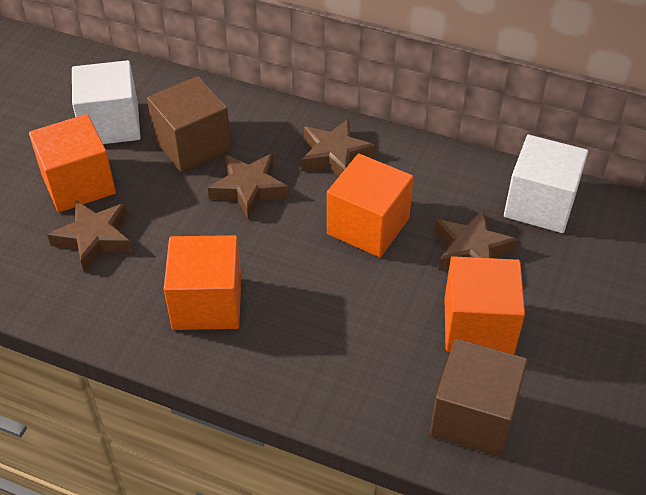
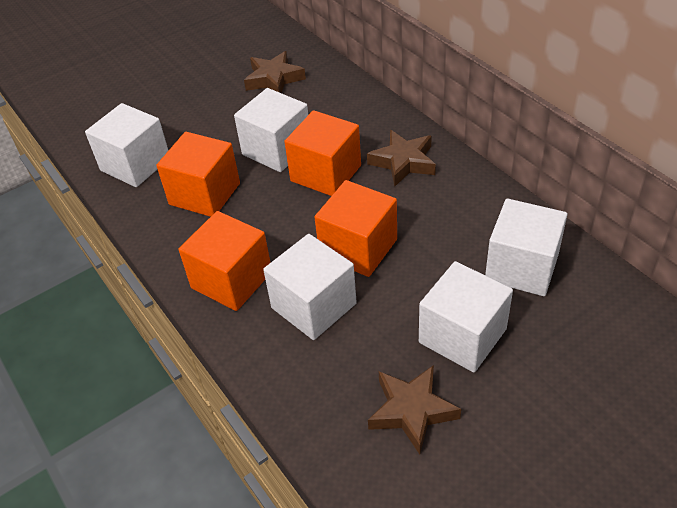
brown cube: [147,76,231,173] [430,339,528,457] = 2 -> none = 0
brown star: [47,200,132,272] [208,154,289,220] [301,119,376,176] [435,209,518,270] = 4 -> [244,51,306,93] [367,130,436,187] [368,365,461,454] = 3
white cube: [72,60,141,144] [504,135,588,233] = 2 -> [85,103,169,187] [234,88,308,172] [263,234,357,340] [419,261,513,373] [485,198,568,296] = 5

